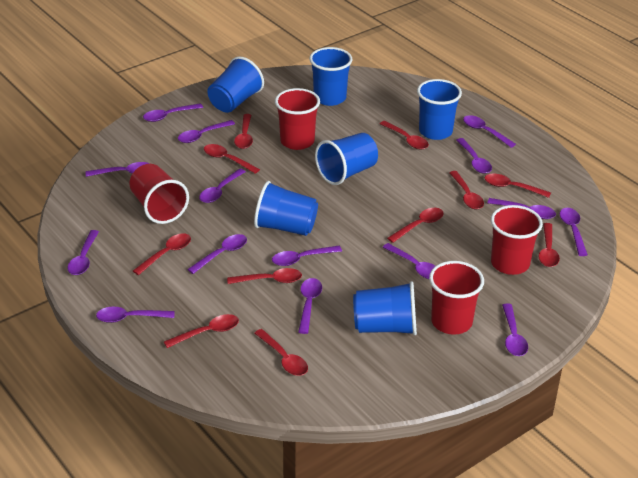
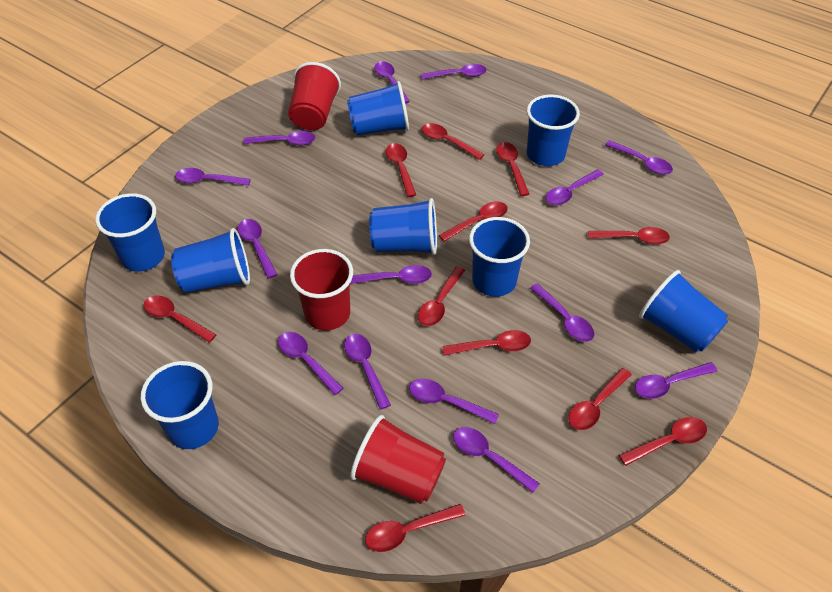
blue cup: [207,56,264,113] [254,181,318,236] [309,47,352,106] [315,133,378,185] [353,281,417,336] [417,79,462,140] = 6 -> [95,193,165,272] [141,361,219,449] [171,228,250,293] [347,81,409,135] [369,198,437,255] [469,217,530,297] [527,94,580,166] [639,270,728,352] = 8
purple spoon: [67,230,99,275] [86,162,150,177] [96,307,174,323] [143,103,203,122] [178,120,235,143] [187,234,247,274] [199,168,246,203] [272,246,342,266] [298,278,322,334] [383,243,435,279] [456,138,492,174] [463,115,516,148] [487,198,556,219] [502,304,528,356] [560,208,588,256] = 15 -> [175,168,251,186] [238,219,277,279] [244,131,315,146] [278,332,344,395] [344,334,391,410] [350,265,432,284] [374,61,410,104] [409,379,499,424] [421,64,487,80] [453,427,540,493] [530,283,594,342] [546,169,604,205] [605,140,673,175] [635,362,717,399] = 14
red cup: [129,164,189,224] [275,88,320,150] [429,261,484,335] [491,205,543,275] = 4 -> [288,62,341,130] [290,249,353,331] [350,415,446,504] = 3

